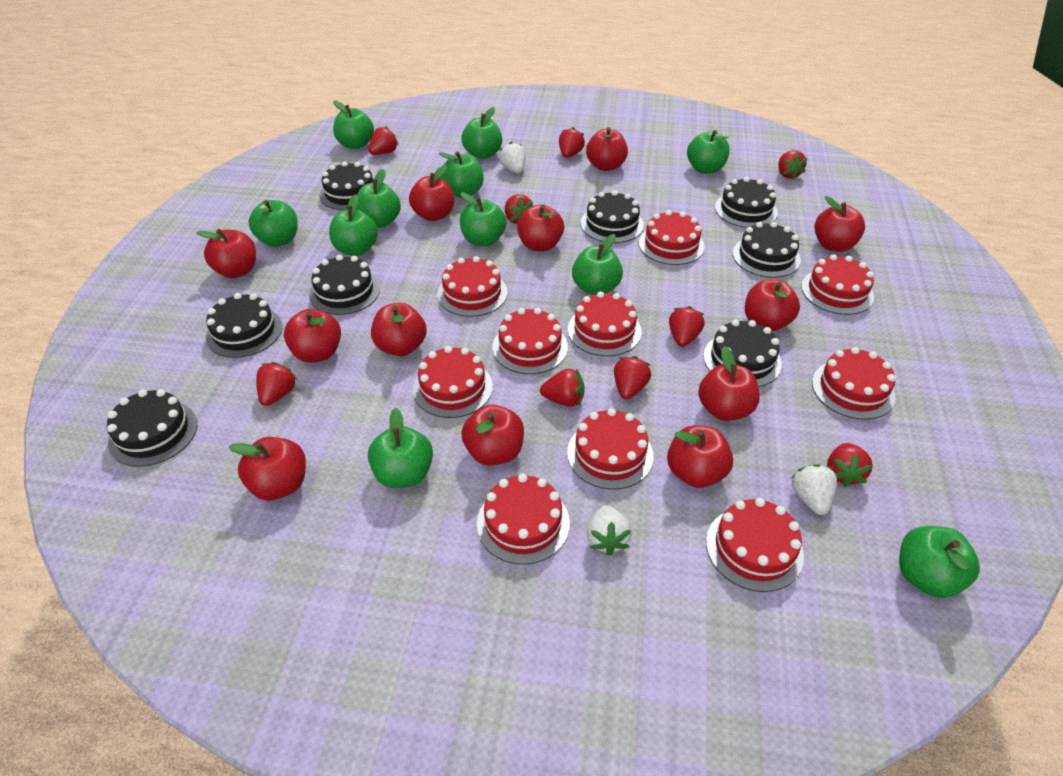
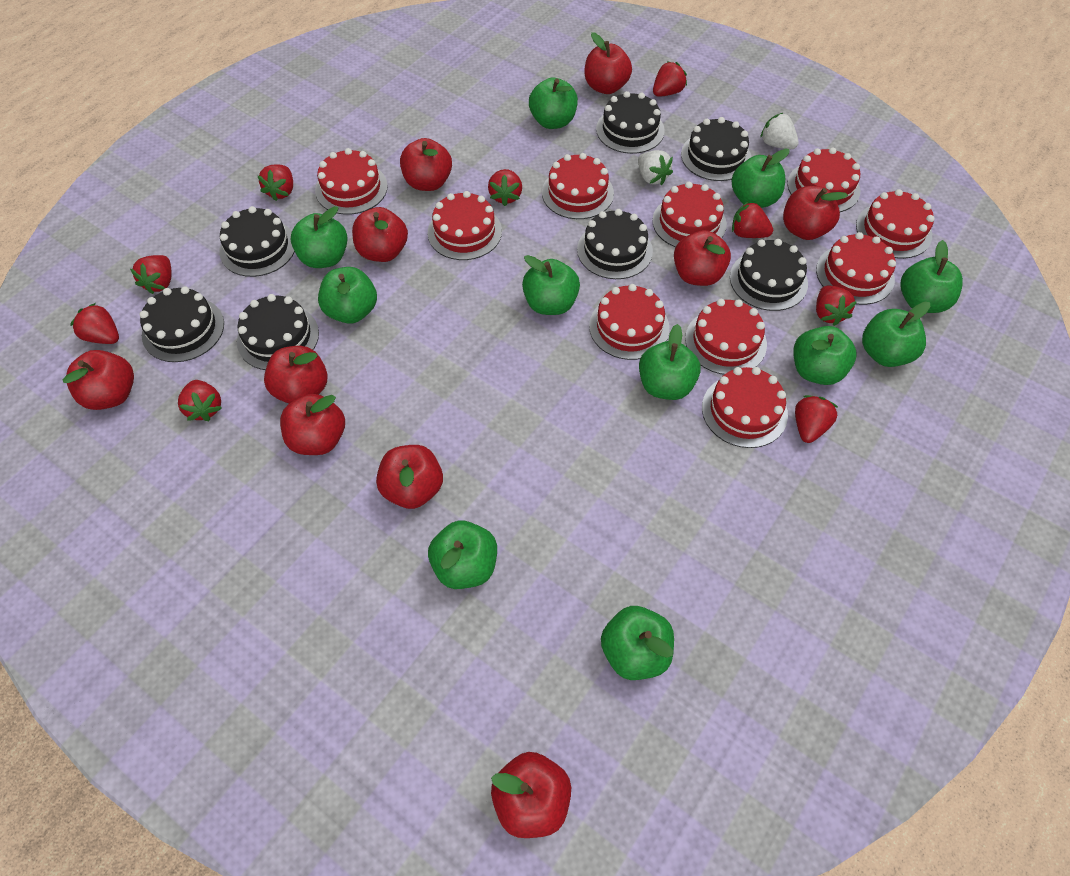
black cake: [107,389,197,467] [206,293,282,358] [309,255,380,315] [319,161,373,210] [580,190,644,243] [703,320,782,387] [715,177,778,228] [733,222,801,278] = 8 -> [139,286,224,362] [219,206,295,277] [237,294,319,370] [577,209,653,279] [596,91,665,154] [681,117,751,181] [730,239,808,311] = 7
red apple: [196,229,256,278] [229,437,306,500] [284,309,341,363] [371,303,427,356] [409,165,454,221] [461,405,524,466] [517,204,564,252] [586,127,628,171] [667,425,733,488] [698,346,760,421] [745,280,800,331] [814,196,865,252] = 12 -> [63,350,134,410] [264,346,328,404] [280,394,345,455] [352,207,408,262] [376,445,443,509] [400,138,452,191] [491,752,571,838] [584,32,632,94] [674,230,731,286] [783,186,848,240] = 10
white strawberry: [499,142,526,173] [586,506,632,556] [790,464,837,515] = 3 -> [638,150,673,185] [760,113,799,149] = 2

